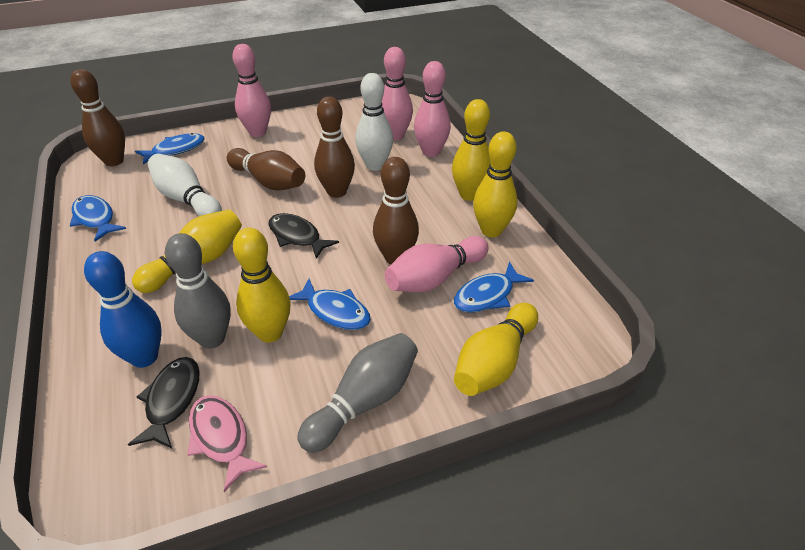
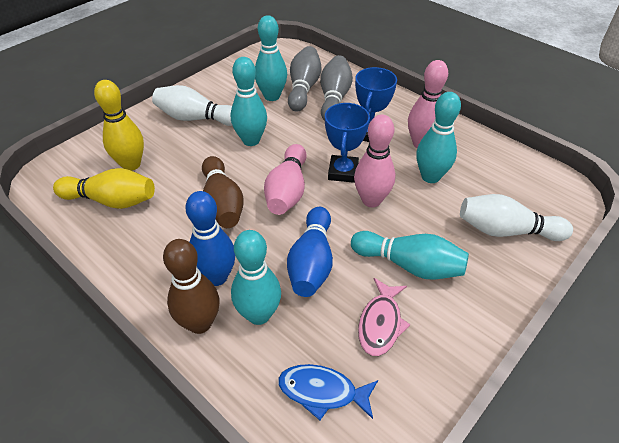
black fish: [128,357,200,448] [268,213,339,259] = 2 -> none = 0
blue bowling pin: [84,251,162,368] = 1 -> [186,191,235,286] [287,207,333,297] = 2
blue fish: [70,195,126,242] [135,133,204,165] [289,279,371,330] [454,262,534,313] = 4 -> [278,364,378,420] = 1
blue trophy: none = 0 -> [325,103,370,183] [355,67,397,142] = 2
brown bowling pin: [71,69,125,166] [227,148,305,190] [314,96,355,198] [373,157,419,264] = 4 -> [163,239,220,334] [202,156,244,228] = 2
pink bowling pin: [232,44,271,137] [382,47,413,140] [385,236,489,292] [414,61,451,157] = 4 -> [264,144,307,215] [354,115,395,207] [408,60,448,148] = 3
turquoise bowling pin: none = 0 -> [231,57,267,146] [231,230,281,325] [255,15,287,101] [351,231,469,280] [416,92,461,183] = 5
yellow bowling pin: [132,209,242,293] [233,228,291,343] [452,99,490,201] [454,303,538,396] [473,131,517,237] = 5 -> [53,168,155,209] [94,80,144,171] = 2

